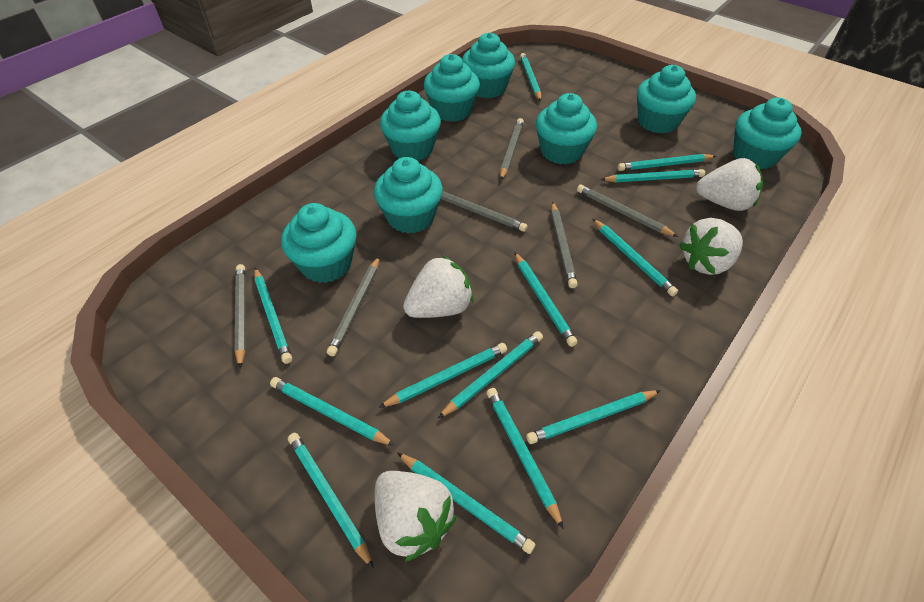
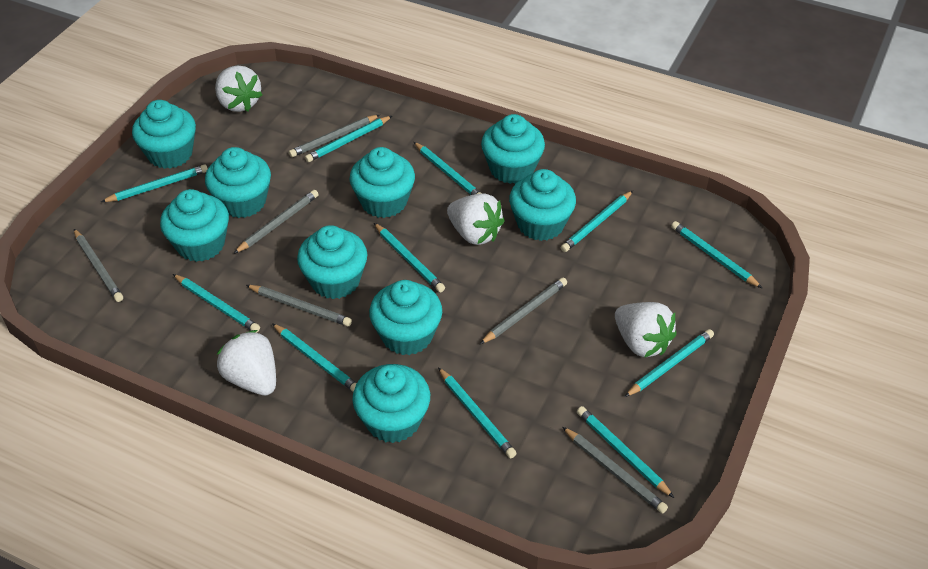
turquoise cupcake: [281,203,357,283] [374,157,443,233] [380,91,441,161] [424,54,480,122] [462,32,515,98] [536,93,597,164] [637,65,696,134] [733,98,802,169] = 8 -> [132,100,196,169] [160,189,229,262] [205,147,271,218] [297,225,367,299] [349,147,415,218] [352,364,430,443] [369,280,442,355] [481,114,545,184] [509,169,576,241] = 9
turquoise pencil: [254,268,292,364] [270,377,395,446] [288,433,374,569] [379,343,507,408] [397,453,536,554] [438,331,543,418] [486,388,564,529] [514,252,578,347] [520,53,541,101] [526,390,661,444] [593,219,678,296] [600,169,705,182] [618,154,716,171] = 13 -> [101,164,208,202] [173,274,260,333] [272,323,357,392] [305,116,392,162] [374,223,445,292] [414,142,481,195] [438,367,517,458] [561,191,633,252] [577,406,674,498] [625,329,714,397] [671,221,762,288] = 11

